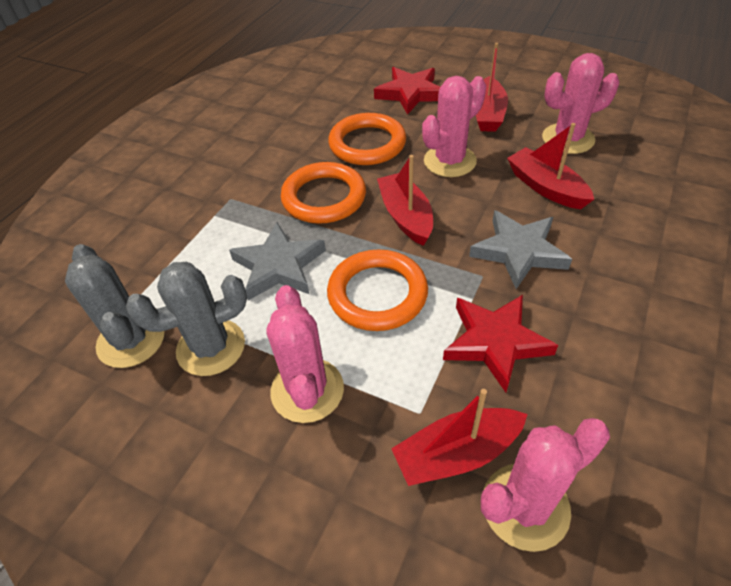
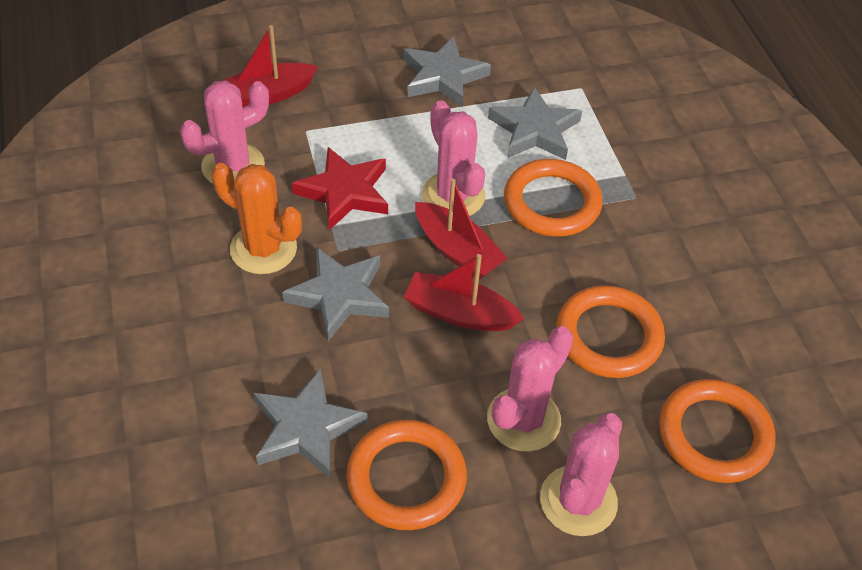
grey cactus: [65,244,164,368] [126,262,247,376] = 2 -> none = 0
grey star: [229,222,326,300] [469,210,572,289] = 2 -> [254,368,368,478] [282,247,389,341] [403,37,491,108] [488,87,582,160] = 4
orange cactus: none = 0 -> [212,163,302,274] = 1
orange ring: [281,162,366,224] [327,250,428,331] [328,113,406,165] = 3 -> [346,420,467,530] [504,159,603,237] [556,285,665,378] [659,379,775,483] = 4
red boat: [377,155,433,246] [391,389,528,486] [476,43,508,132] [507,123,594,209] = 4 -> [222,25,318,107] [404,254,524,331] [415,179,507,279] = 3
red star: [374,67,440,115] [443,295,558,393] = 2 -> [292,147,388,230] = 1

